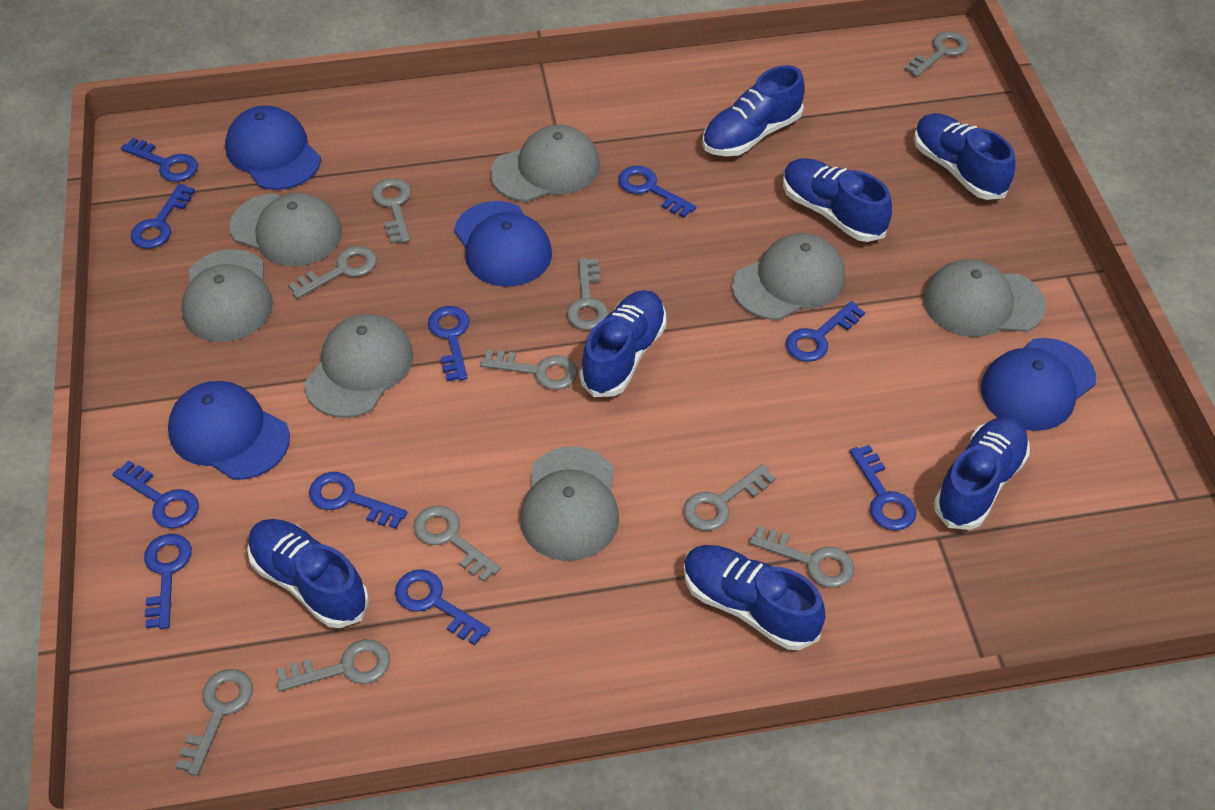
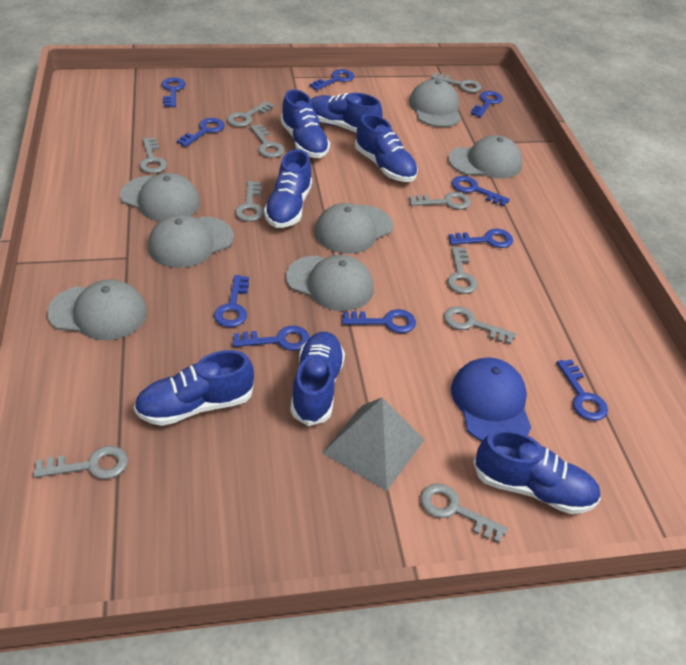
blue cap: [168,381,290,480] [225,106,321,190] [454,201,552,287] [981,338,1096,431] = 4 -> [451,358,531,441] = 1
grey pyramid: none = 0 -> [322,398,425,491] = 1

